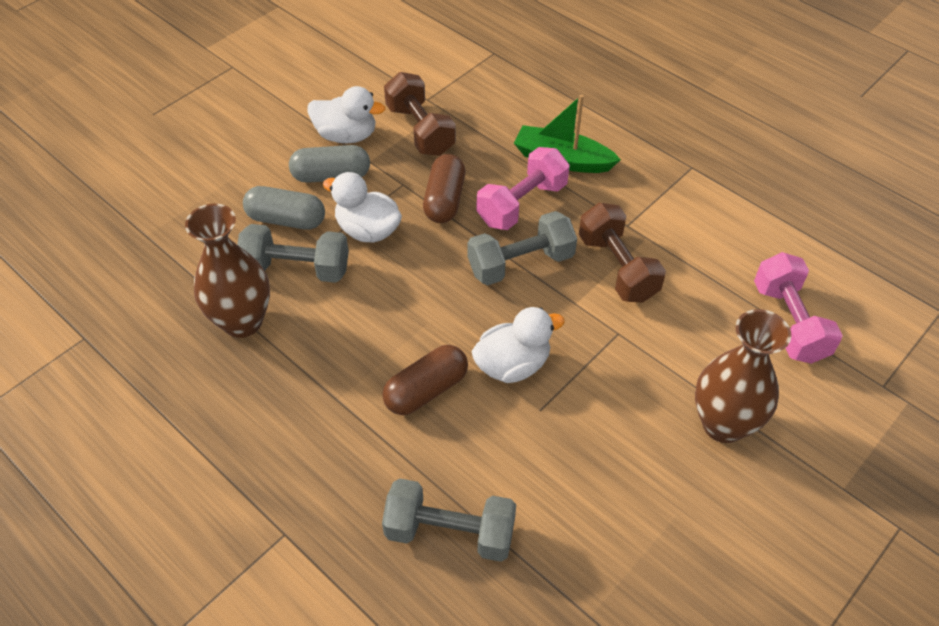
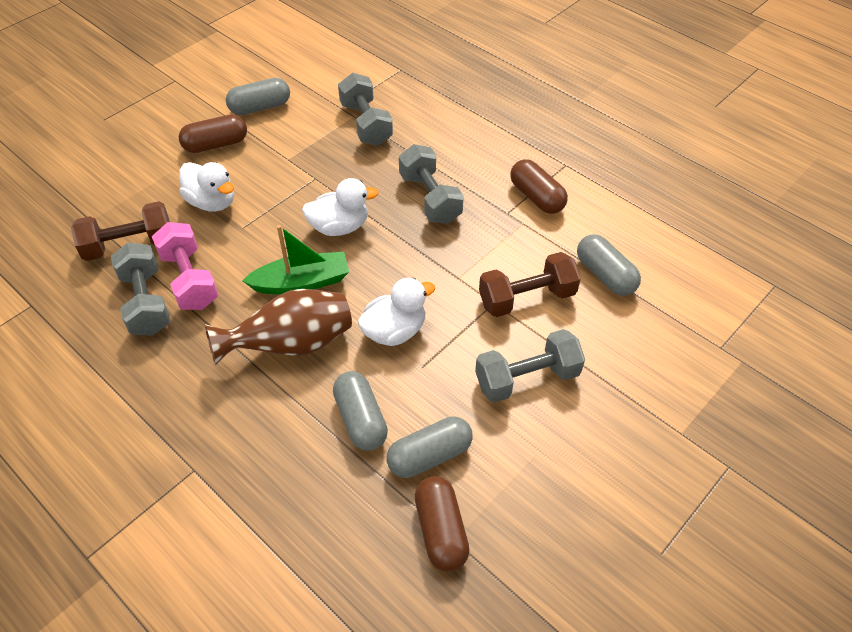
brown capsule: [382,345,468,415] [423,154,465,223] = 2 -> [179,114,247,153] [415,476,469,572] [510,159,568,214] = 3
brown vase: [185,204,270,338] [695,309,791,443] = 2 -> [205,289,352,365] = 1
grey capsule: [243,186,325,230] [289,145,370,183] = 2 -> [226,78,290,115] [333,371,388,451] [387,416,473,478] [577,234,641,296] = 4
grey dumbbell: [237,224,349,283] [382,478,516,562] [468,211,577,285] = 3 -> [111,243,171,336] [338,73,393,146] [399,144,464,224] [475,329,585,403] = 4
pink dumbbell: [477,147,570,230] [754,252,843,364] = 2 -> [152,222,218,310] = 1

